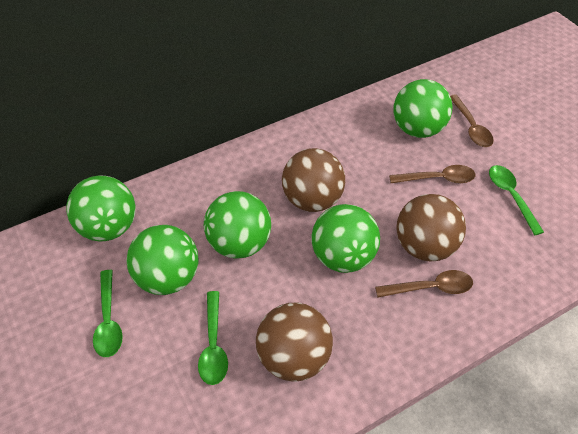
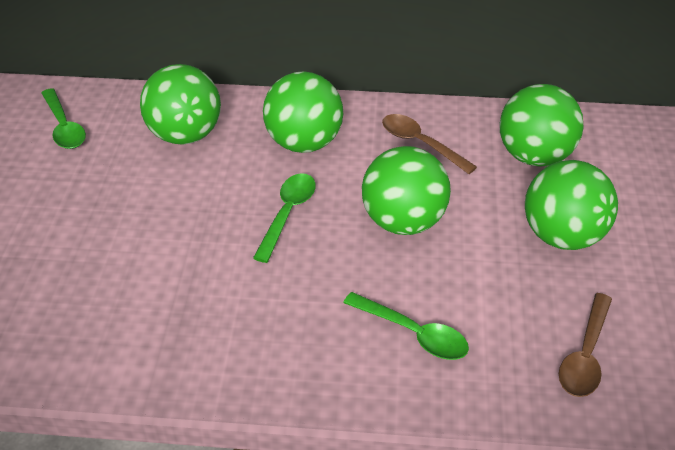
brown ball: [256,303,333,382] [282,148,345,212] [396,194,466,262] = 3 -> none = 0
brown spoon: [375,270,473,297] [389,165,475,183] [450,95,494,147] = 3 -> [382,114,477,174] [559,293,612,397] = 2

